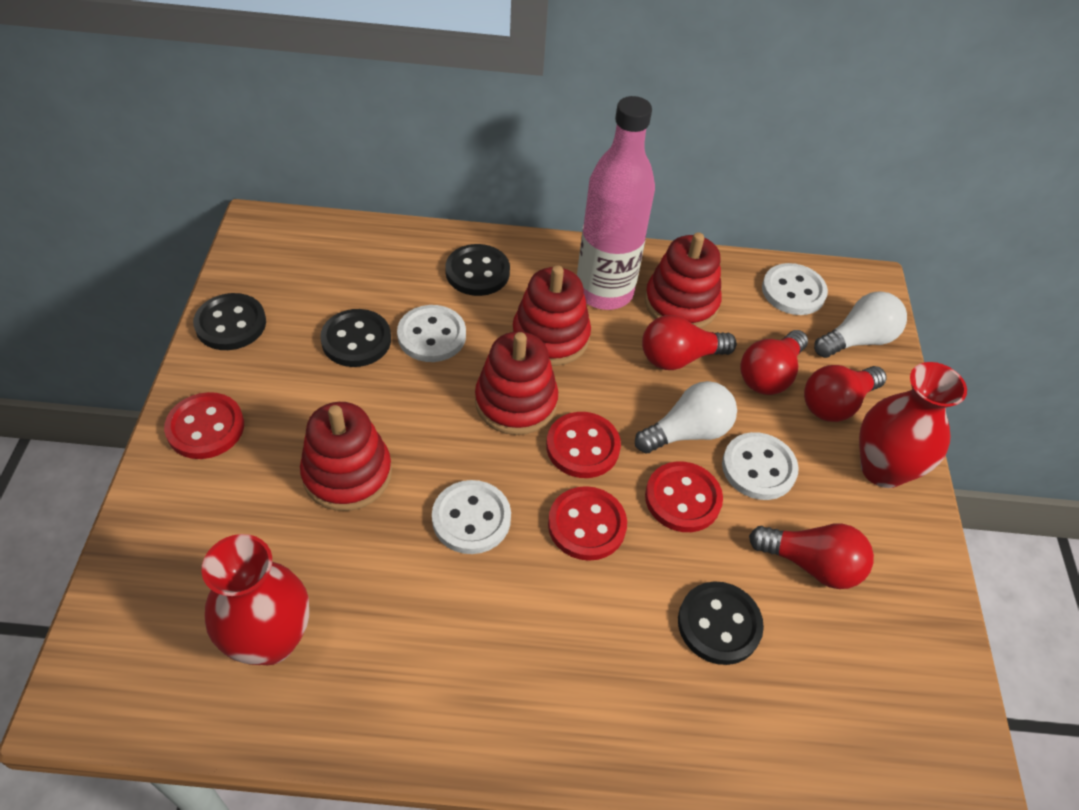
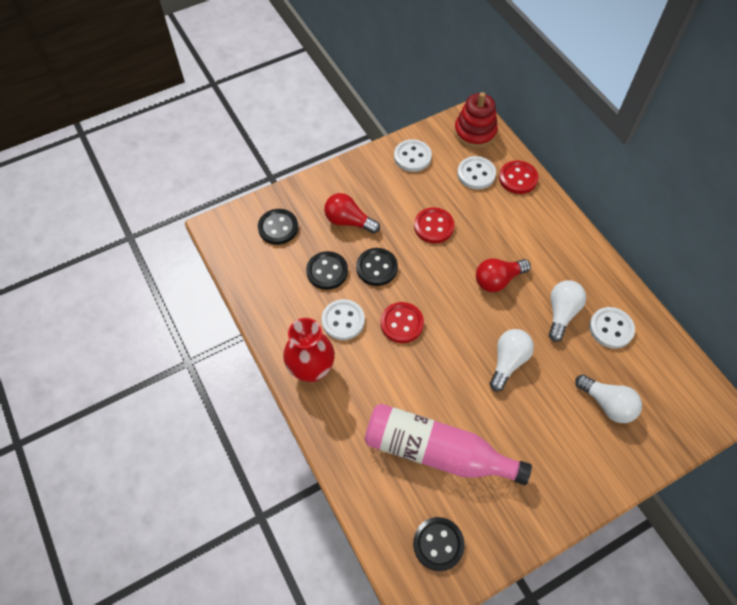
red button: [164,392,244,459] [546,412,621,478] [548,486,627,561] [645,461,723,532] = 4 -> [381,302,424,343] [414,207,455,243] [499,161,538,194] = 3
red light bulb: [642,315,737,370] [740,330,808,395] [749,524,874,589] [804,365,886,422] = 4 -> [324,193,380,234] [476,258,531,292] = 2
red stacking toy: [300,402,392,511] [475,332,558,435] [512,265,591,366] [645,232,722,328] = 4 -> [454,92,498,148] = 1
red vase: [202,534,309,665] [859,362,967,488] = 2 -> [283,318,335,382] = 1
white light bulb: [635,381,737,453] [814,291,907,358] = 2 -> [489,329,534,391] [549,280,586,342] [575,374,642,423] = 3

